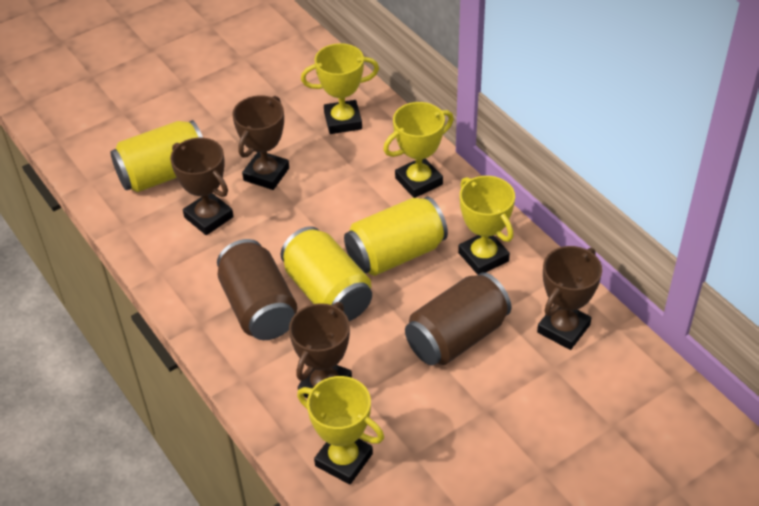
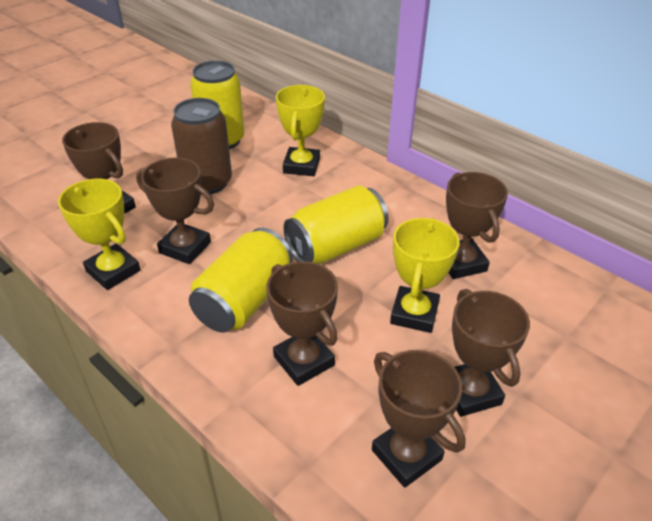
brown can: [217,239,297,340] [405,272,512,365] = 2 -> [171,98,232,195] = 1
brown trophy: [170,138,234,235] [232,95,289,190] [289,302,352,398] [537,246,602,350] = 4 -> [62,122,136,214] [136,157,214,264] [266,261,338,386] [372,350,466,488] [446,172,508,279] [452,289,530,417] = 6
yellow trophy: [297,376,384,485] [301,43,379,134] [383,102,454,198] [458,176,515,275] = 4 -> [58,179,141,290] [276,85,325,176] [390,218,460,333] = 3

